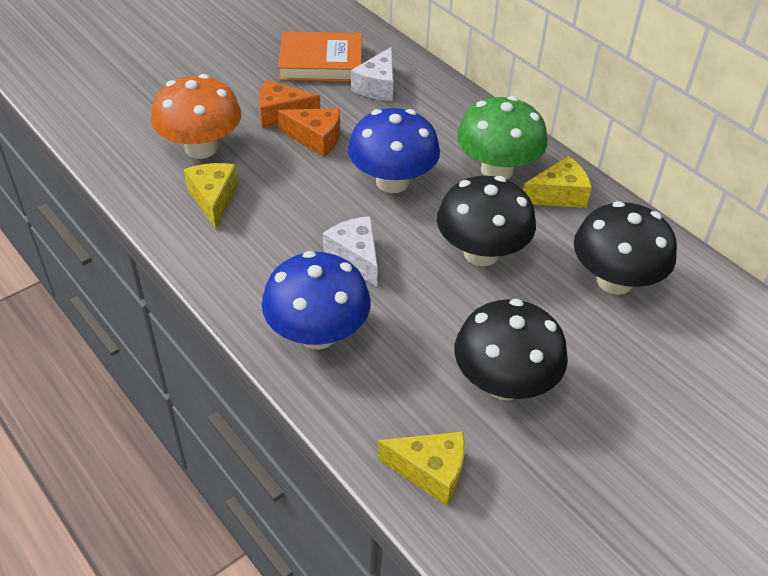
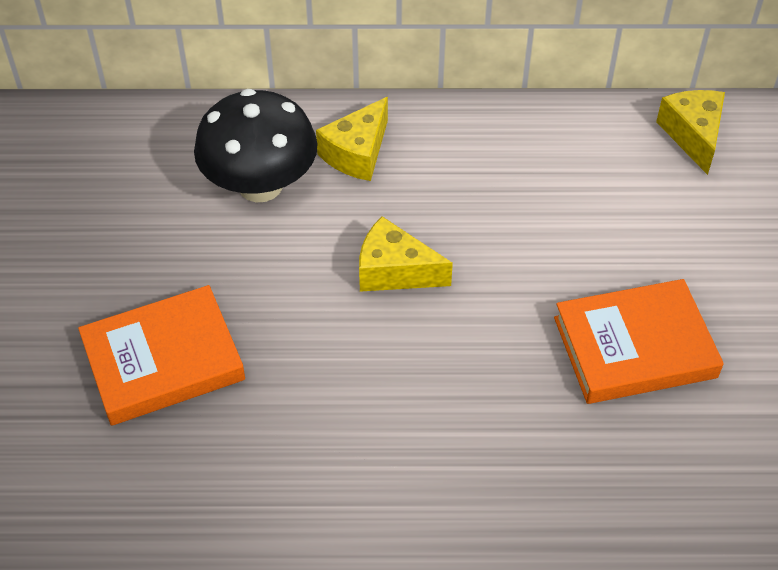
black mushroom: [437,176,536,266] [455,299,568,400] [574,201,677,295] = 3 -> [194,89,318,202] = 1
blue mushroom: [262,251,371,350] [348,108,440,193] = 2 -> none = 0
green mushroom: [457,96,547,179] = 1 -> none = 0
orange book: [278,31,362,82] = 1 -> [78,285,245,426] [554,279,724,404] = 2
orange cheese: [259,80,320,128] [278,108,340,157] = 2 -> none = 0
orange mushroom: [151,74,241,159] = 1 -> none = 0
white cheese: [323,216,378,287] [351,47,393,101] = 2 -> none = 0

